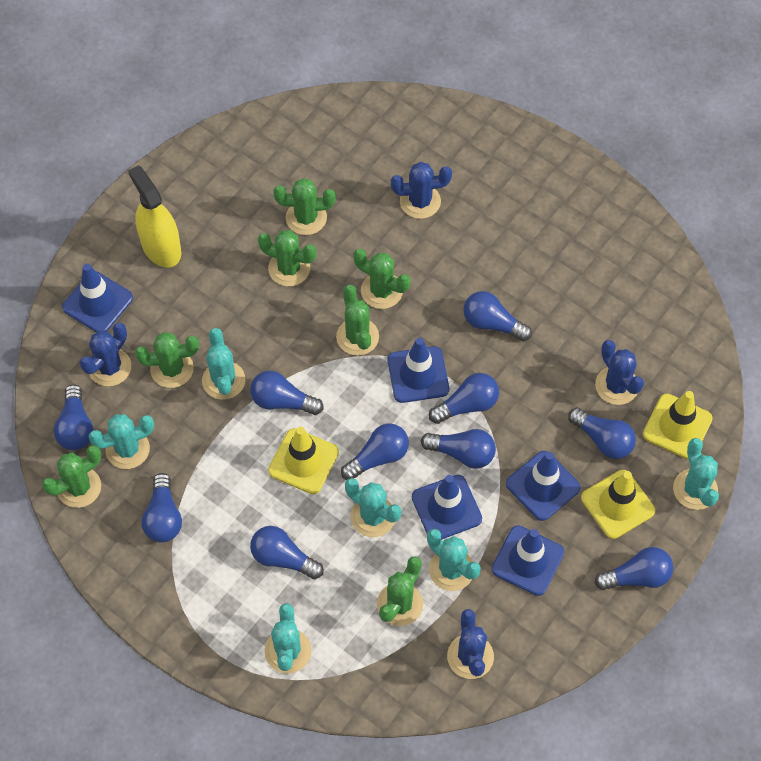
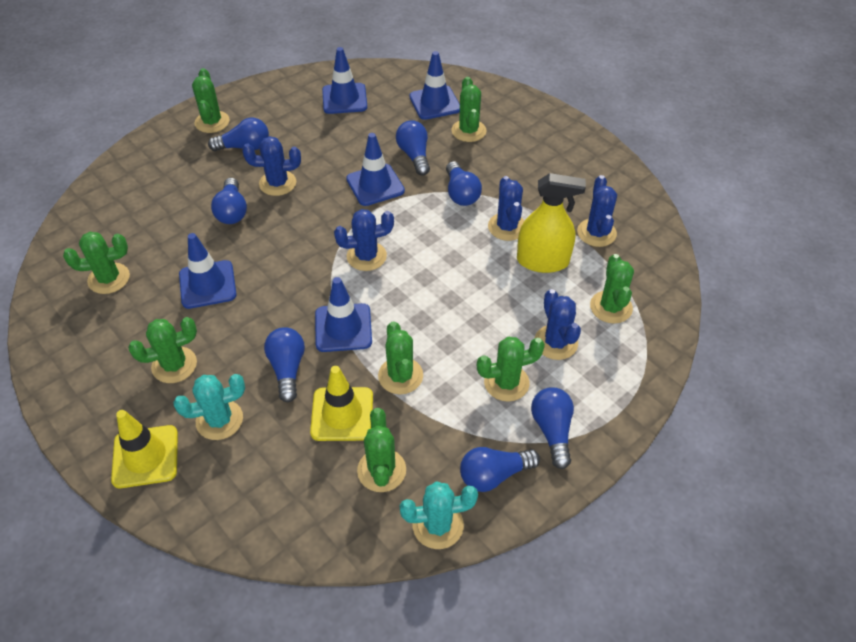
blue cactus: [79,323,131,386] [391,162,452,219] [447,609,494,679] [595,340,644,405] = 4 -> [242,136,301,196] [334,209,394,271] [488,176,525,241] [534,289,581,360] [577,175,617,247] = 5
blue light bulb: [54,384,93,450] [142,473,182,543] [250,371,324,415] [250,526,324,579] [341,423,409,480] [421,429,496,469] [429,373,499,424] [463,291,532,341] [568,408,636,459] [595,547,674,590] = 10 -> [208,117,269,151] [211,178,247,224] [264,327,305,402] [396,120,430,176] [446,161,482,206] [460,447,540,492] [531,387,574,469] = 7
green cactus: [42,445,101,508] [135,332,199,388] [258,230,317,286] [273,178,336,235] [336,285,379,356] [353,249,411,309] [377,556,423,626] = 7 -> [63,232,130,294] [128,317,197,383] [192,68,230,133] [357,408,406,492] [378,321,423,394] [452,77,487,142] [477,337,545,402] [590,254,634,324] = 8
turquoise cactus: [88,414,154,469] [202,328,245,400] [264,603,311,674] [345,478,401,537] [427,529,481,591] [673,438,719,510] = 6 -> [173,374,245,440] [399,481,478,549] = 2
yellow traffic cone: [268,427,339,494] [581,470,655,539] [643,391,713,459] = 3 -> [111,410,178,488] [310,366,373,441] = 2

